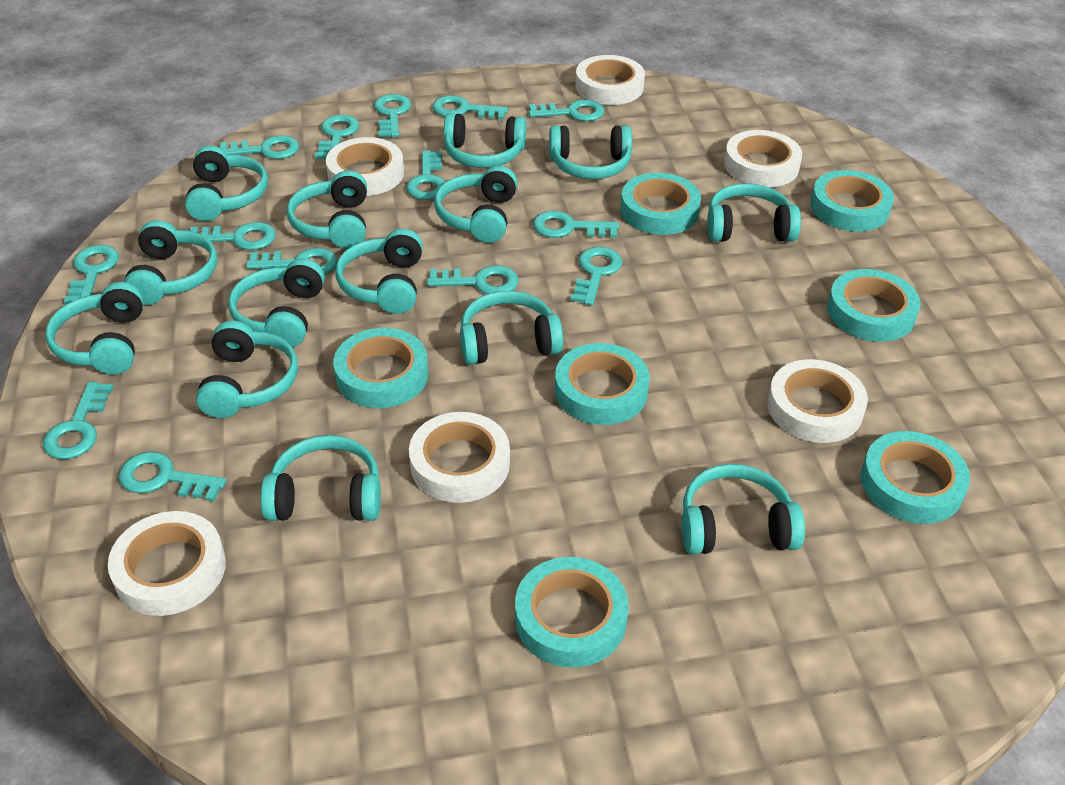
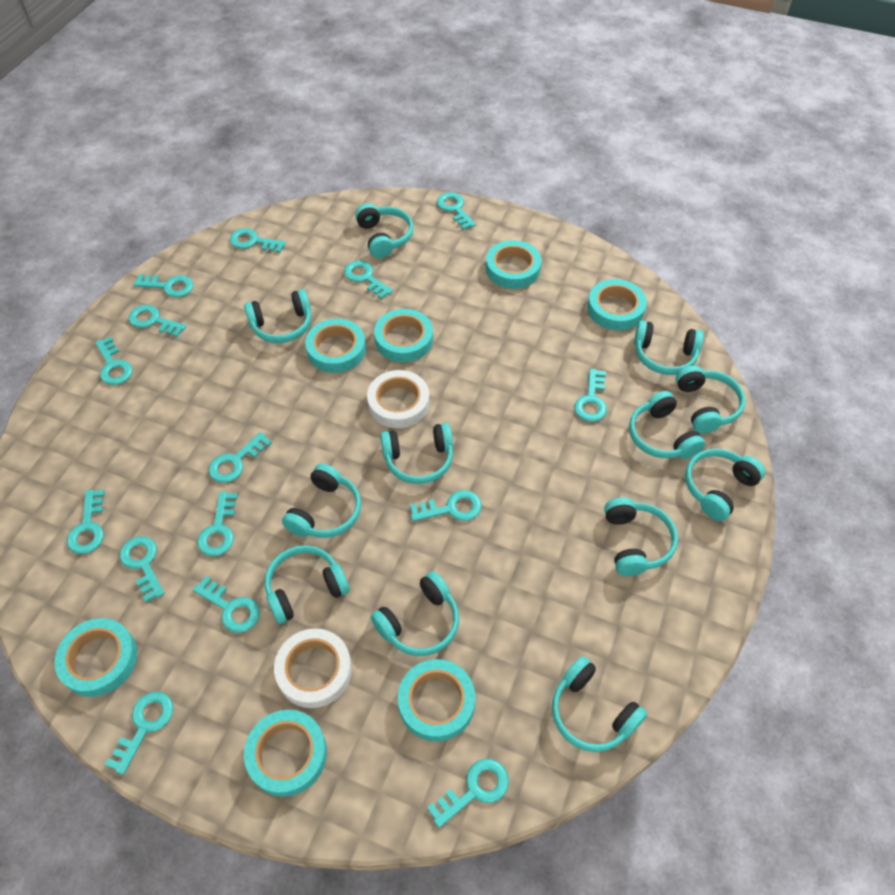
turquoise headphones: [45,282,144,374] [124,220,217,305] [185,145,268,221] [196,320,298,418] [228,258,325,347] [260,435,381,521] [287,170,367,249] [336,228,423,314] [434,166,517,243] [443,113,526,168] [460,291,563,365] [549,125,632,179] [682,464,805,554] [707,183,801,241] = 14 -> [244,289,311,343] [265,545,350,624] [282,463,361,538] [355,203,414,258] [371,572,459,656] [380,423,453,484] [552,656,647,752] [604,497,678,576] [629,391,705,459] [634,320,704,375] [676,366,746,434] [685,449,765,521] = 12
turquoise key: [43,382,113,459] [64,245,119,304] [119,452,226,502] [190,222,276,250] [220,135,299,159] [246,248,338,275] [315,115,359,159] [374,94,411,137] [406,151,445,200] [427,265,519,294] [433,95,508,120] [529,100,604,121] [533,211,619,238] [571,247,622,306] = 14 -> [67,490,105,554] [96,337,132,385] [105,691,173,775] [120,536,164,602] [129,305,186,337] [133,274,193,297] [193,576,260,633] [197,492,238,556] [209,432,272,483] [230,228,286,253] [344,260,393,299] [410,490,482,521] [427,759,509,828] [437,192,476,230] [574,369,607,422] = 15
white tape: [108,511,226,616] [326,137,404,196] [409,412,510,503] [575,55,645,105] [724,130,802,187] [768,359,868,443] = 6 -> [274,628,352,708] [367,370,429,428] = 2

